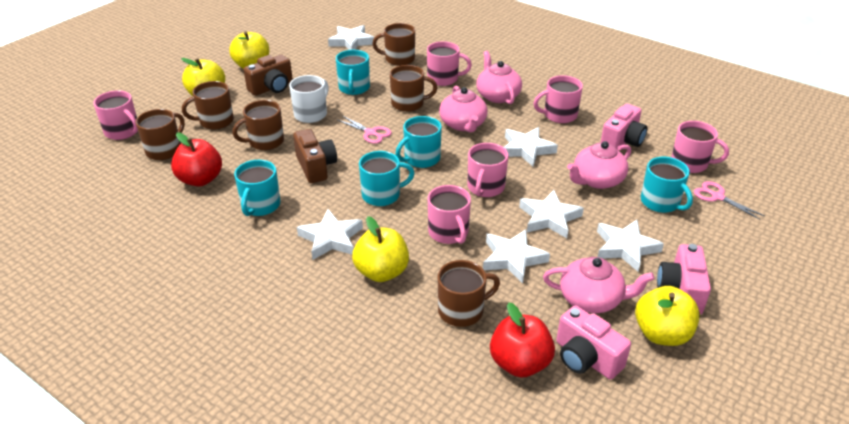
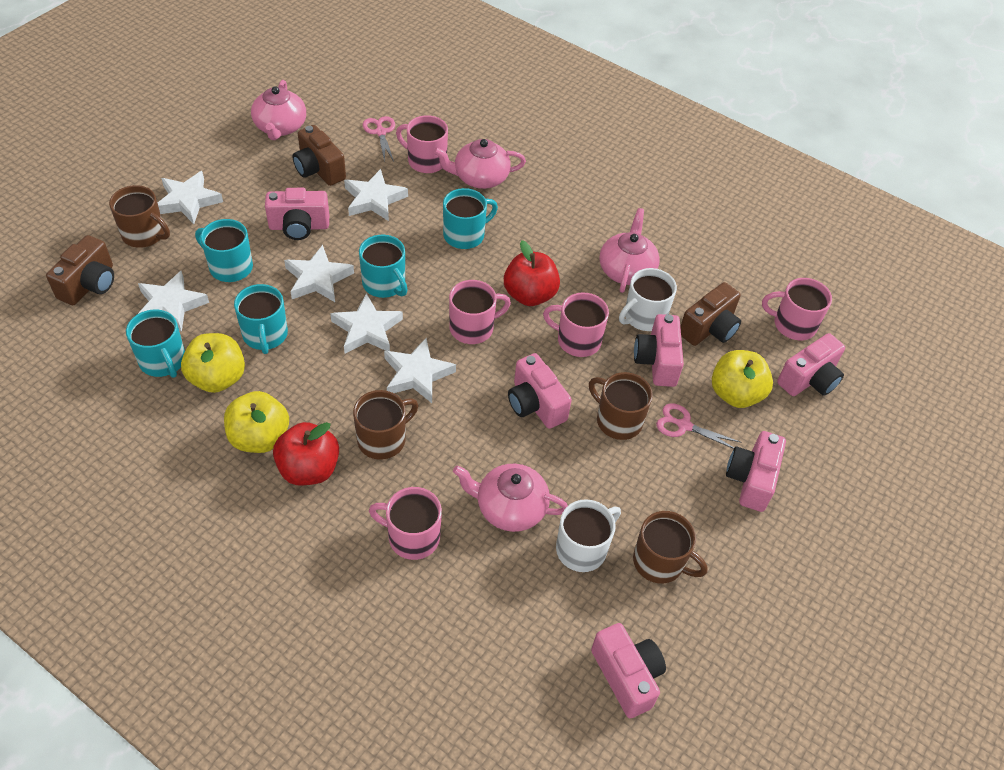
brown camera: [244,55,293,96] [293,129,337,183] = 2 -> [46,235,114,305] [292,125,346,186] [680,282,741,346] = 3
brown mug: [135,109,185,160] [182,81,234,130] [232,100,284,150] [372,23,415,66] [390,65,437,112] [438,260,500,327] = 6 -> [109,185,170,248] [353,390,418,460] [589,372,653,440] [633,511,708,584] = 4
pink camera: [556,305,631,379] [600,104,647,151] [657,244,711,314] = 3 -> [265,188,329,240] [508,353,572,429] [591,623,666,718] [634,314,684,387] [726,431,786,512] [777,333,845,396] = 6
pink mug: [93,90,138,140] [427,41,472,86] [428,185,471,244] [467,143,508,197] [534,75,583,123] [671,121,729,173] = 6 -> [369,487,442,560] [396,115,448,173] [449,280,511,344] [543,292,609,357] [762,278,832,340] = 5
white mug: [289,75,329,123] = 1 -> [556,499,621,572] [619,268,677,331] = 2
yellow apple: [181,58,225,96] [229,31,269,69] [352,216,409,282] [635,286,700,346] = 4 -> [181,333,245,393] [224,391,289,453] [712,350,773,408] = 3

